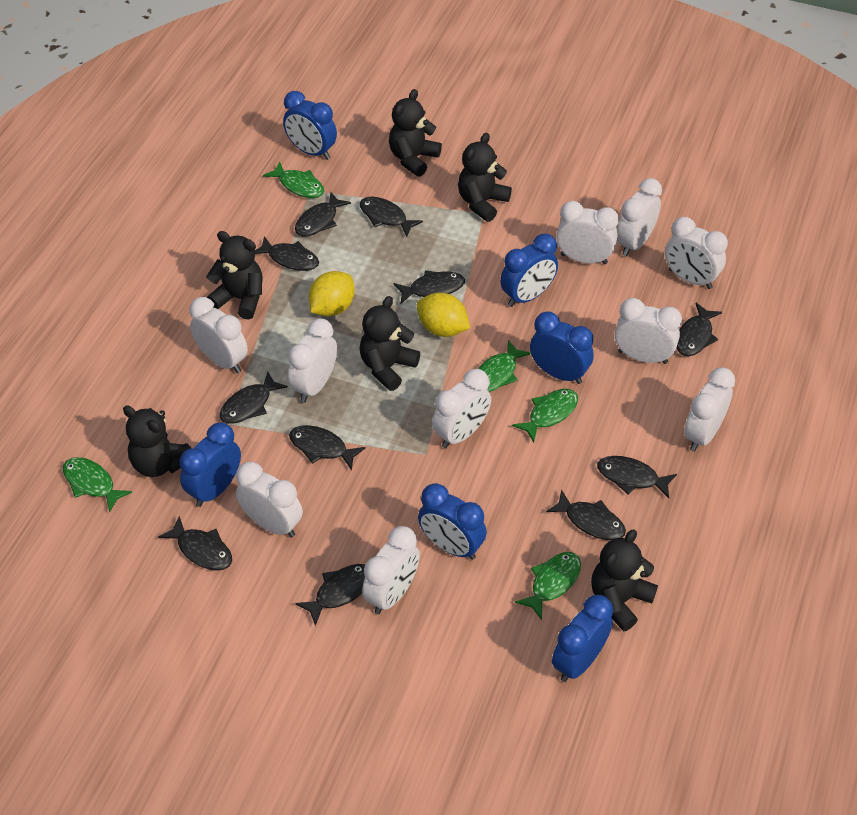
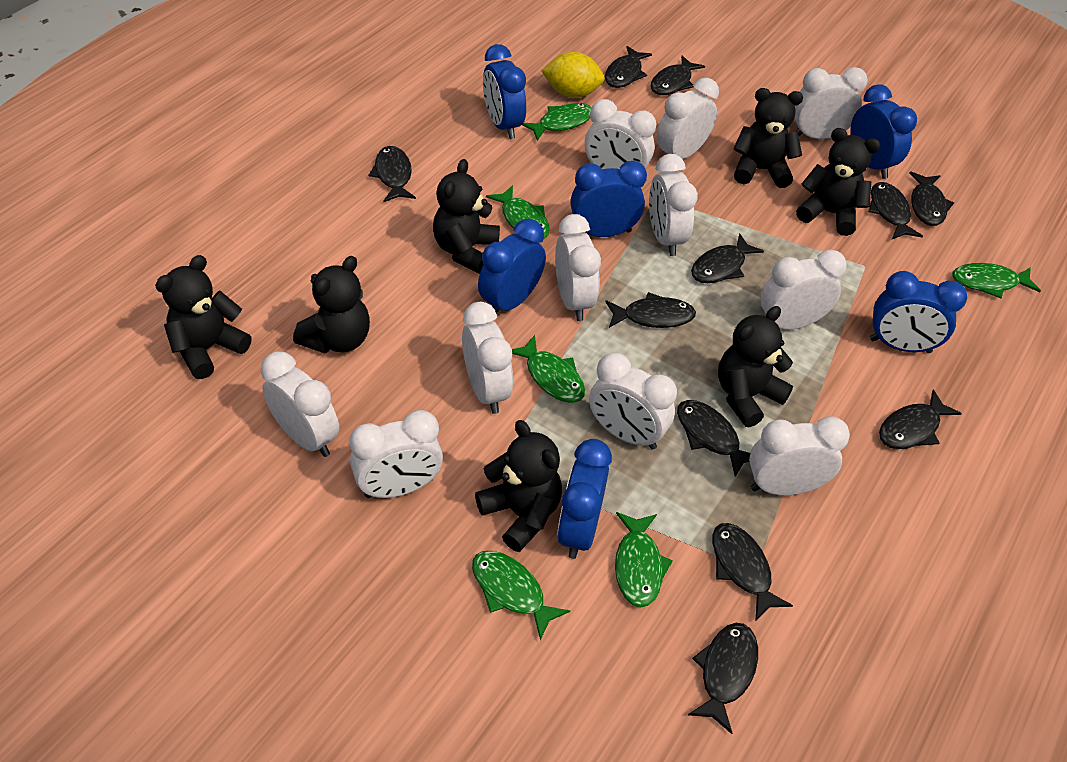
black teddy bear: [123,406,191,477] [206,231,263,319] [360,296,420,391] [389,89,442,177] [458,133,512,222] [591,529,658,631] = 6 -> [155,255,252,379] [293,256,370,353] [433,159,500,274] [475,420,562,552] [718,306,793,427] [733,88,803,188] [796,128,881,236] = 7
green fish: [63,457,132,512] [263,161,324,198] [478,340,531,392] [512,389,578,442] [515,552,581,620] = 5 -> [472,551,570,640] [486,185,550,239] [512,335,585,403] [522,103,591,141] [615,512,673,608] [953,263,1041,298] = 6
white clock: [190,297,248,373] [236,462,303,537] [288,318,337,403] [362,526,420,614] [432,369,491,448] [556,201,619,264] [615,298,682,364] [617,178,662,257] [665,217,728,289] [684,367,735,452] = 10 -> [261,352,339,457] [349,410,443,498] [462,302,513,414] [555,214,601,321] [585,99,656,169] [589,353,677,450] [649,154,698,256] [657,78,719,159] [749,416,850,496] [760,249,847,330] [795,67,868,139] = 11
yellow lemon: [309,271,355,316] [417,293,470,337] = 2 -> [541,52,604,98] = 1

